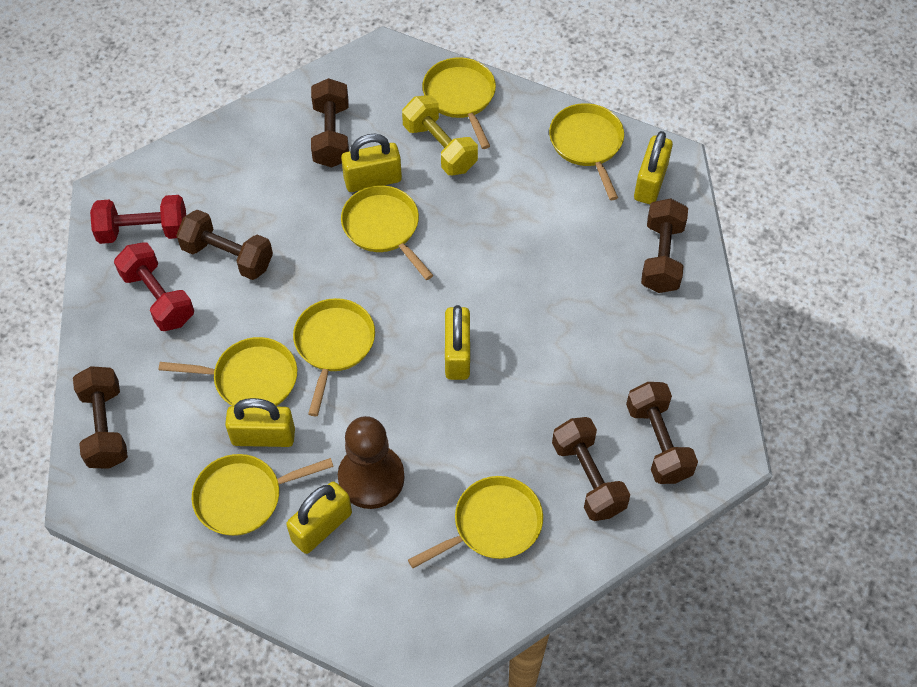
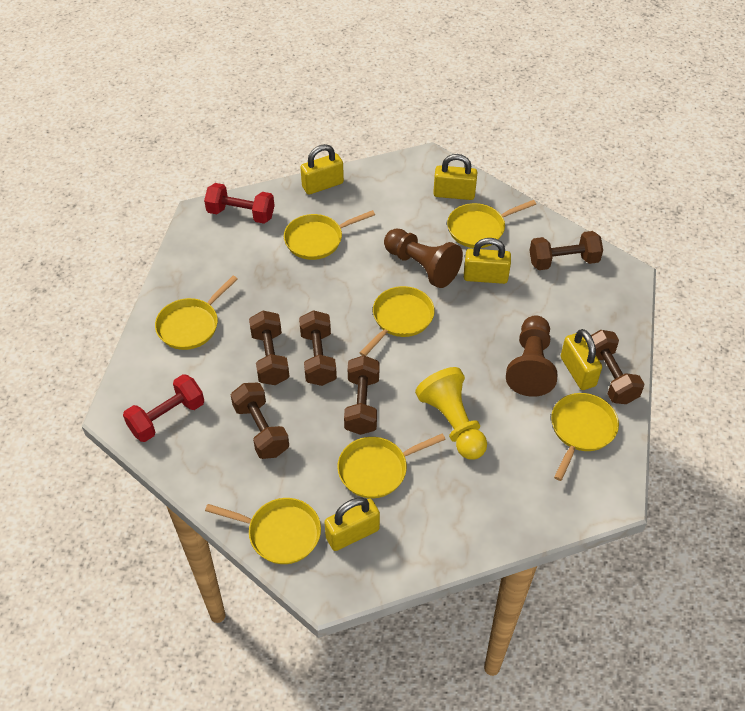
brown pawn: [338,416,405,509] = 1 -> [384,228,463,288] [506,315,557,397] = 2
yellow dumbbell: [402,95,478,175] = 1 -> none = 0
yellow pawn: none = 0 -> [415,367,487,459] = 1

